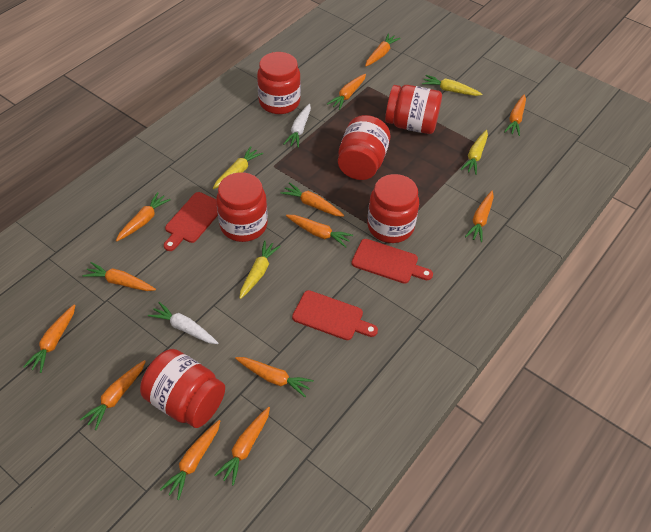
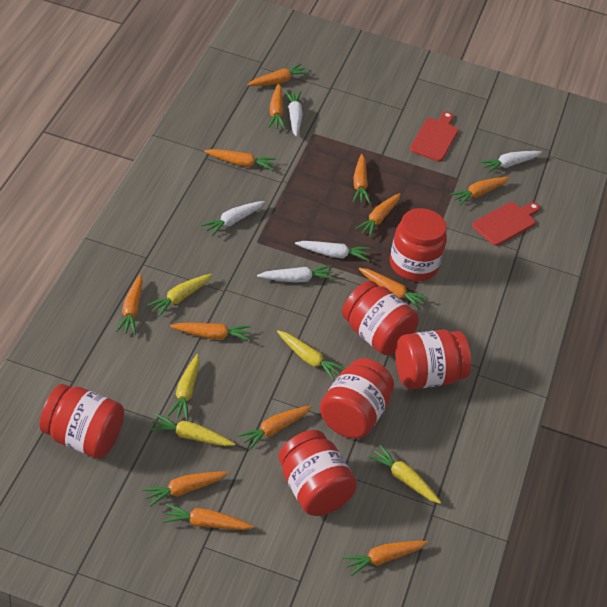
red cutting board: [164,192,218,251] [292,290,378,340] [351,239,433,284] = 3 -> [410,111,458,162] [472,202,540,246] = 2
white carrot: [148,302,218,344] [284,104,311,148] = 2 -> [201,201,265,236] [257,265,334,283] [285,90,303,137] [295,241,370,261] [479,151,542,173] = 5
yellow carrot: [213,146,263,189] [239,240,281,299] [422,75,482,96] [461,130,488,175] = 4 -> [146,274,212,317] [149,414,235,446] [167,354,200,420] [277,330,345,380] [368,445,441,504] = 5

